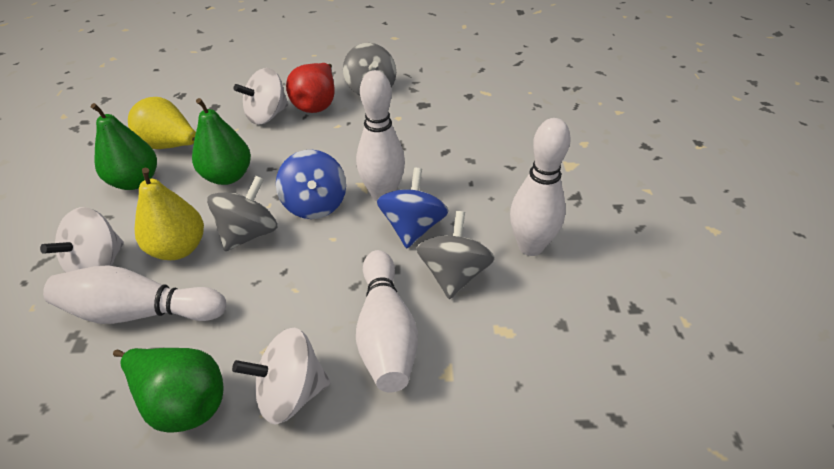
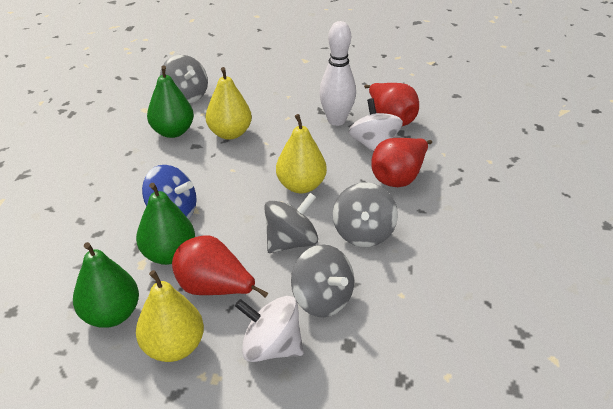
blue spinning top: [276,150,346,219] [377,168,449,248] = 2 -> [142,165,196,219] = 1
grey spinning top: [207,176,278,251] [343,43,396,95] [416,211,495,299] = 3 -> [160,55,208,103] [264,193,318,253] [291,244,354,317] [333,182,398,247] = 4
red pear: [286,63,335,113] = 1 -> [172,235,269,298] [364,83,419,126] [371,138,432,187] = 3
white bowling pin: [43,266,226,324] [356,70,405,202] [356,250,418,392] [510,118,571,256] = 4 -> [319,21,356,126] = 1
white spinning top: [40,207,124,273] [232,328,330,425] [234,68,289,125] = 3 -> [235,296,304,362] [349,98,403,152] = 2
yellow pear: [128,97,196,149] [135,168,204,260] = 2 -> [136,270,204,362] [206,67,252,140] [276,114,327,194] = 3

